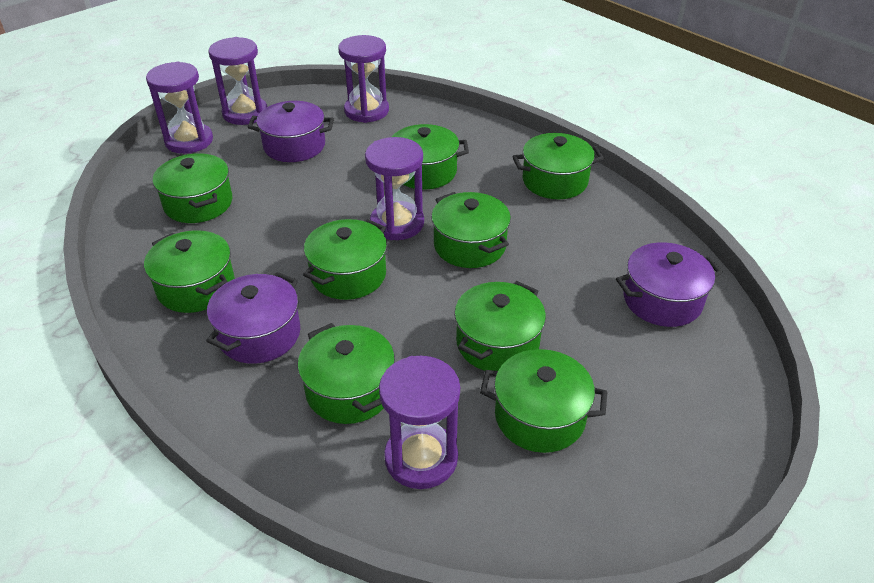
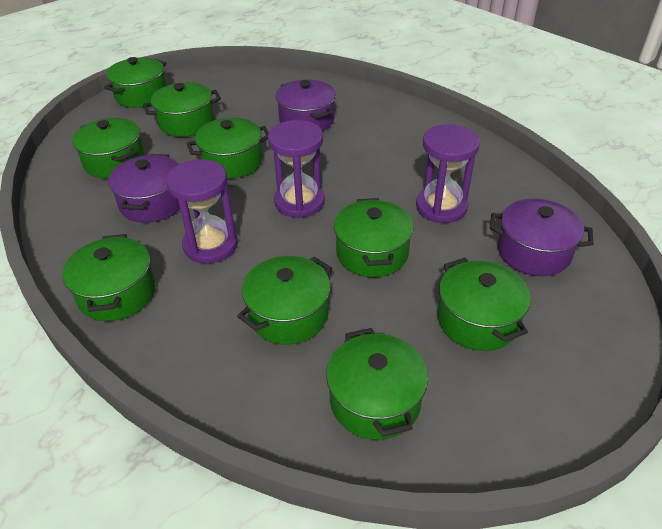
purple hourglass: [146,62,213,154] [209,37,267,125] [338,35,389,123] [365,137,424,240] [379,356,460,489] = 5 -> [166,159,238,264] [268,120,325,218] [416,124,480,223] = 3

